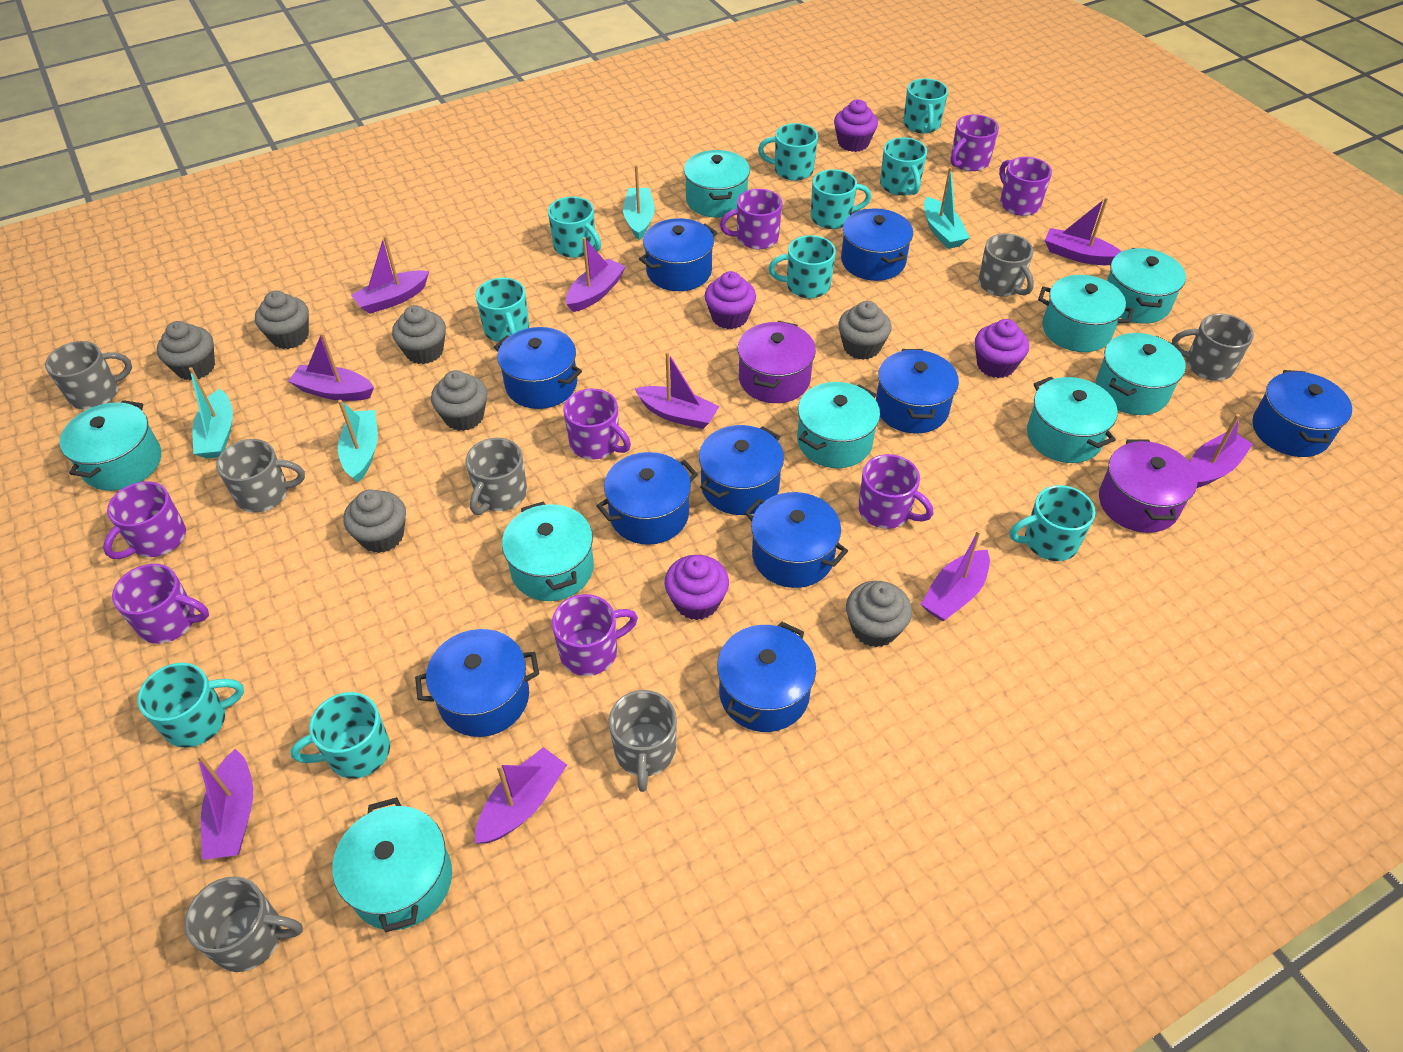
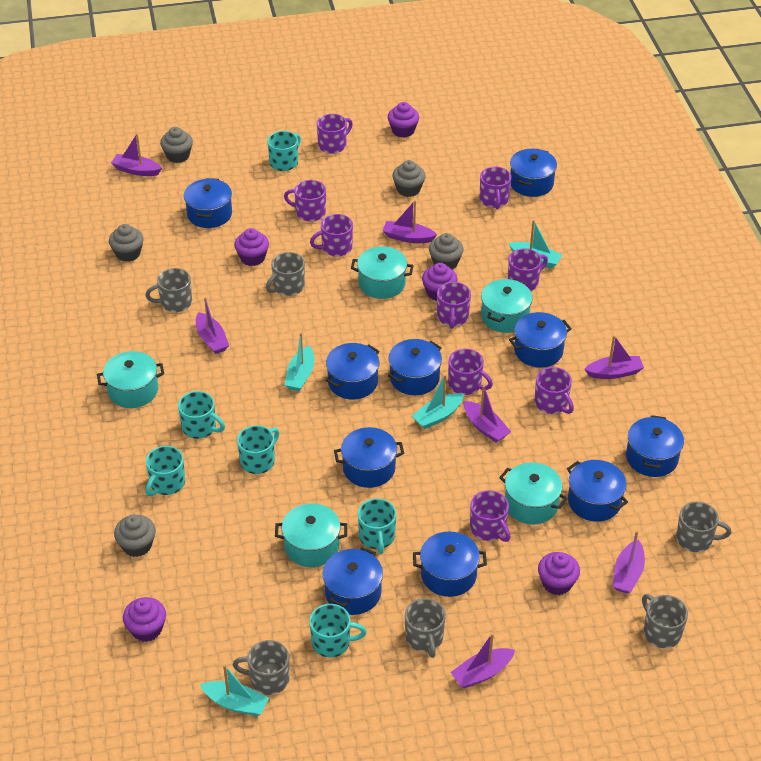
grey cupcake: [157,321,215,380] [255,291,309,349] [343,489,406,553] [392,305,446,364] [431,370,488,431] [838,301,892,360] [846,581,912,647] = 7 -> [109,224,144,262] [114,515,156,557] [160,127,193,163] [392,160,426,197] [429,233,464,270] = 5
grey mug: [45,341,132,410] [185,876,303,972] [216,439,305,512] [466,438,527,515] [609,690,677,792] [978,233,1034,296] [1172,314,1254,381] = 7 -> [145,268,192,312] [233,640,290,695] [266,252,305,296] [405,598,446,658] [642,594,688,648] [676,501,731,552] = 6
purple boat: [196,749,253,860] [288,333,374,401] [351,236,429,314] [475,747,567,843] [566,237,626,312] [635,352,720,429] [921,530,990,621] [1045,197,1121,265] [1190,414,1253,488] = 9 -> [111,134,162,176] [196,297,229,354] [383,200,437,243] [451,633,515,688] [464,385,511,443] [585,335,644,379] [612,531,645,594] = 7
purple cupcake: [665,555,729,620] [705,271,756,329] [834,99,878,152] [975,319,1029,378] = 4 -> [123,597,166,642] [234,228,269,266] [388,102,419,138] [422,263,457,301] [538,552,580,595] = 5
purple mug: [103,481,186,559] [112,564,209,644] [552,594,638,676] [563,389,631,460] [720,189,782,250] [858,454,934,529] [950,114,999,171] [999,157,1052,216] = 8 -> [284,180,326,222] [310,214,353,257] [317,114,353,154] [437,282,471,329] [448,349,493,395] [470,490,511,542] [480,167,511,209] [508,248,548,291] [535,367,574,414] = 9
purple pot: [738,321,816,403] [1099,439,1198,533] = 2 -> none = 0
turquoise mug: [138,663,244,748] [291,692,390,779] [475,278,529,342] [548,197,601,258] [758,123,818,181] [768,235,836,298] [811,169,871,229] [880,137,927,196] [903,78,948,134] [1010,485,1095,561] = 10 -> [146,446,185,496] [178,391,225,439] [237,425,279,474] [267,131,301,171] [309,604,367,657] [358,498,396,554] = 6
turquoise pot: [59,400,161,491] [332,797,452,932] [502,502,594,601] [684,150,750,217] [797,382,880,468] [1027,377,1118,463] [1038,275,1134,352] [1096,333,1186,415] [1107,248,1186,324] = 9 -> [97,351,164,408] [275,503,347,567] [351,246,414,299] [481,279,533,333] [499,462,568,524] = 5

